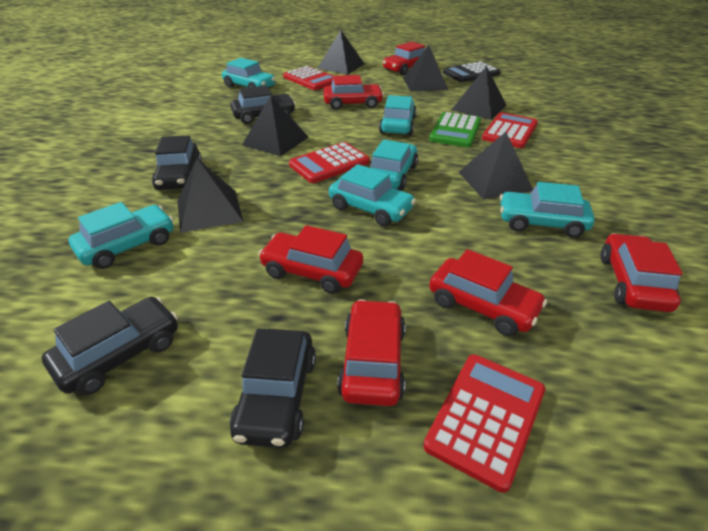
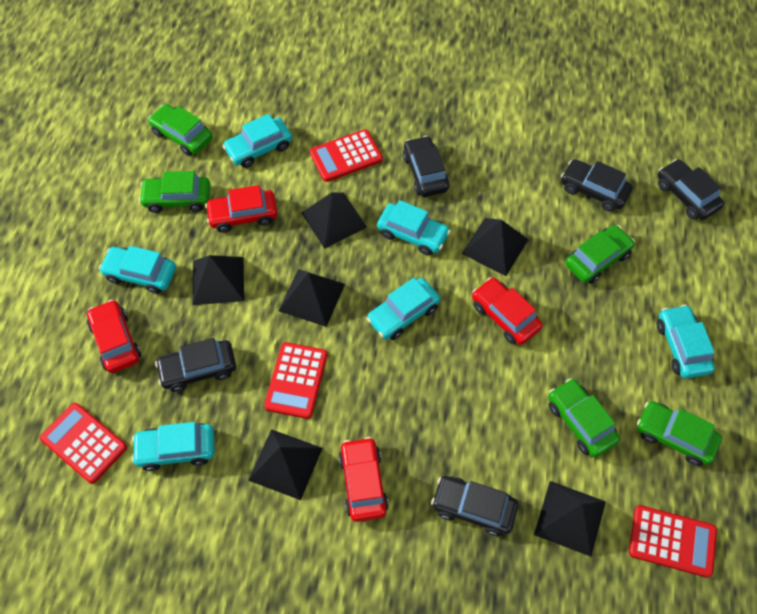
black calculator: [443,61,501,82] = 1 -> none = 0
black car: [42,297,178,395] [152,135,202,190] [230,85,296,124] [230,329,316,448] = 4 -> [155,338,236,392] [403,136,450,197] [431,476,518,536] [561,159,633,212] [658,159,724,220] = 5
green calculator: [429,112,481,147] = 1 -> none = 0
green car: none = 0 -> [139,171,210,213] [148,104,213,156] [548,378,620,457] [565,225,635,284] [637,401,722,466] = 5
red car: [258,225,363,294] [323,75,384,110] [337,299,405,406] [383,42,426,75] [429,249,547,336] [601,233,683,312] = 6 -> [87,300,141,373] [205,185,278,233] [339,437,389,522] [472,277,543,345] = 4

